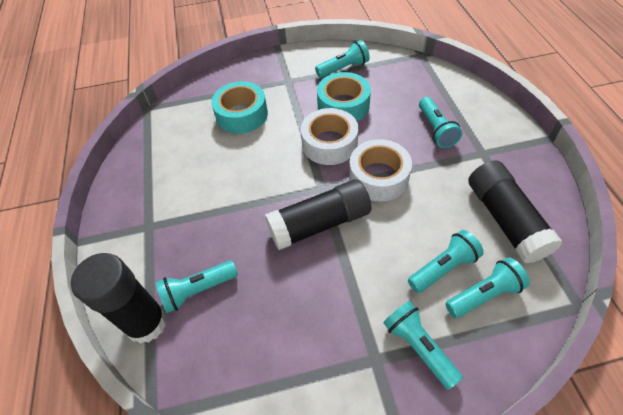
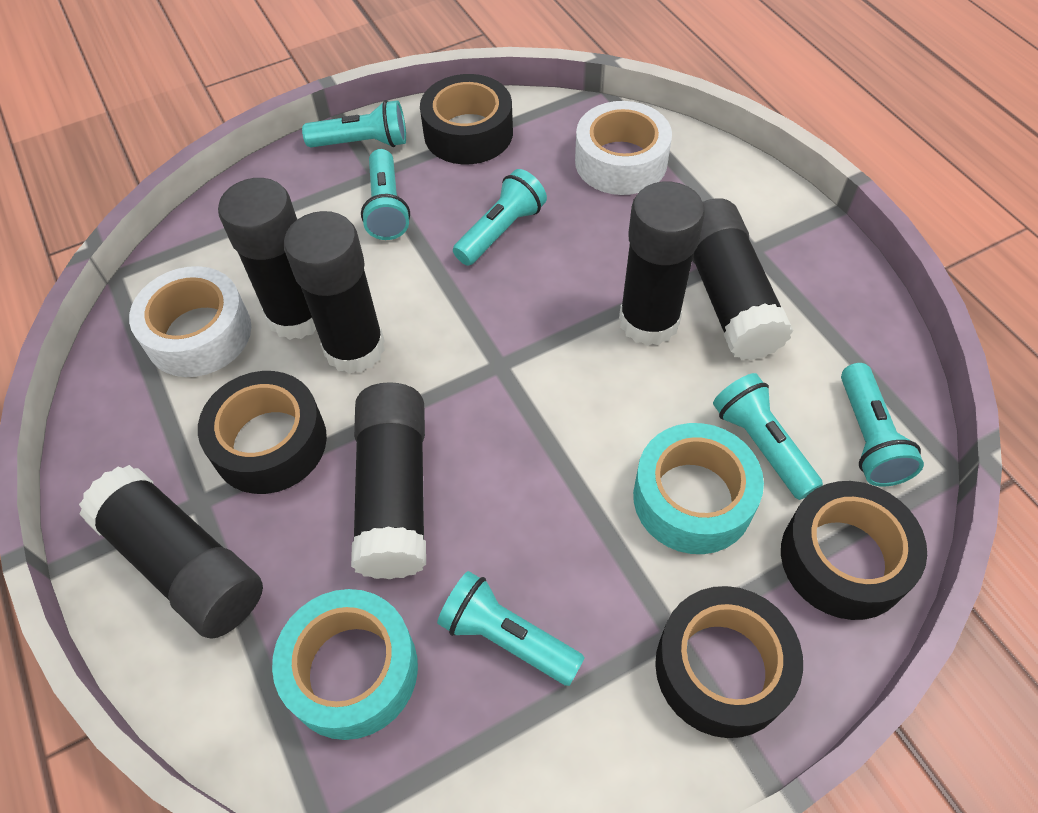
black glue stick: [71,253,167,344] [265,179,371,250] [469,160,562,264] = 3 -> [79,465,263,639] [218,178,316,340] [284,211,385,374] [351,382,426,579] [619,182,705,346] [692,198,793,360] = 6
black tape: none = 0 -> [198,371,327,494] [420,74,513,164] [655,586,803,738] [781,481,927,620] = 4

